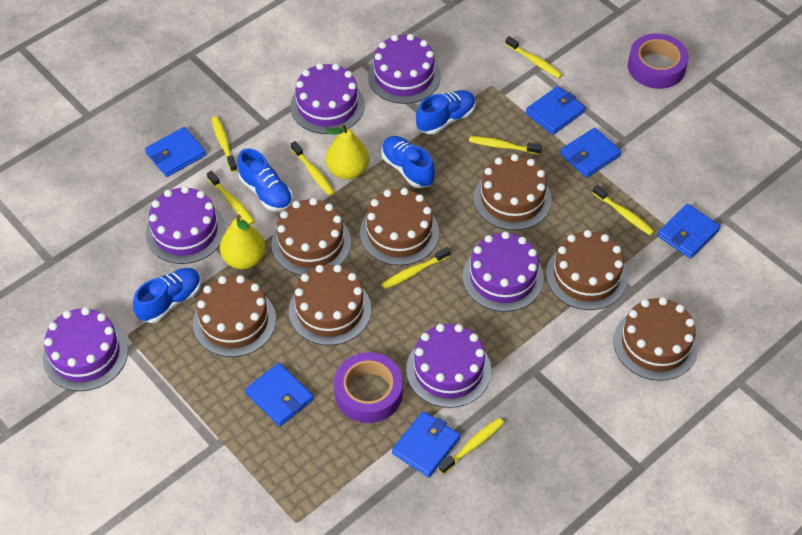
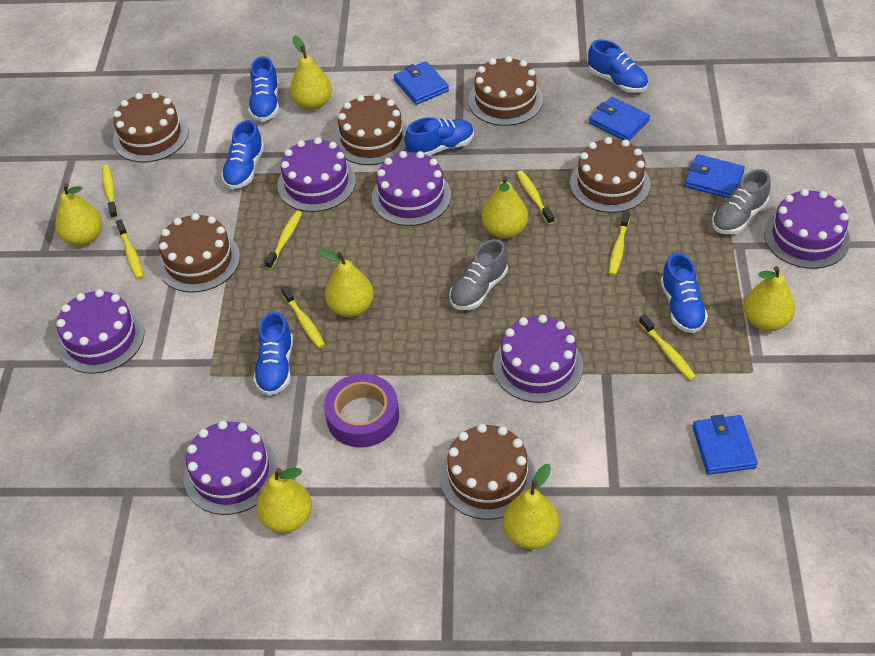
blue shoe: [133,268,201,323] [237,148,293,212] [381,136,435,188] [416,90,476,134] = 4 -> [221,120,264,189] [248,56,279,122] [253,311,293,396] [405,117,474,156] [588,39,648,93] [661,253,708,333] = 6
blue wallet: [145,127,206,177] [245,363,314,426] [392,411,460,477] [526,86,585,135] [560,128,622,178] [658,204,720,259] = 6 -> [394,61,449,105] [589,97,650,141] [685,154,745,198] [692,414,758,475] = 4
brown cake: [193,275,276,357] [271,198,351,276] [289,265,371,346] [360,188,439,266] [473,154,552,230] [546,230,628,310] [614,297,698,381] = 7 -> [113,92,188,162] [157,213,240,293] [334,94,407,165] [440,424,536,520] [468,56,543,126] [570,137,651,213] = 6
grey shoe: none = 0 -> [449,239,508,310] [712,169,771,234] = 2
purple tape: [334,352,403,423] [628,33,689,89] = 2 -> [324,374,399,447] = 1
yellow pear: [220,215,266,269] [326,123,369,179] = 2 -> [55,183,102,246] [256,468,312,533] [290,35,332,110] [318,249,374,317] [482,176,528,239] [503,464,559,549] [744,266,795,331] = 7
yellow toothbrush: [207,171,255,225] [212,116,237,172] [291,141,335,196] [381,247,451,289] [439,418,504,474] [469,136,542,155] [505,36,563,78] [592,185,654,235] = 8 -> [102,165,118,219] [116,219,144,279] [265,211,302,269] [281,286,325,348] [517,171,554,225] [609,211,630,276] [639,314,696,381] = 7

